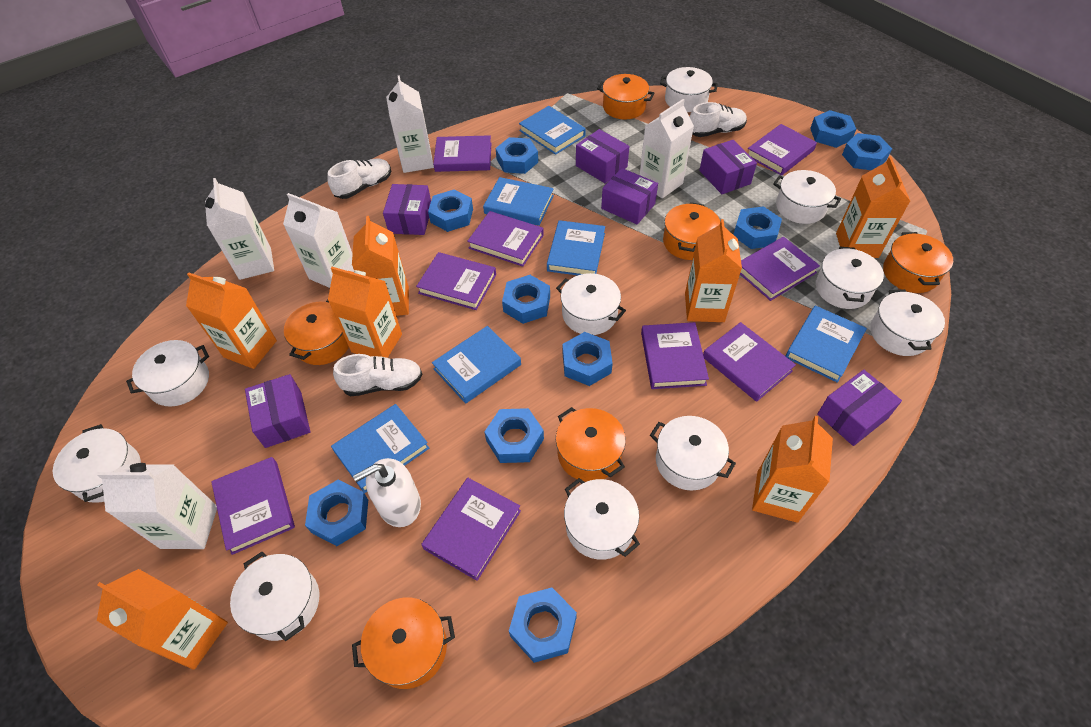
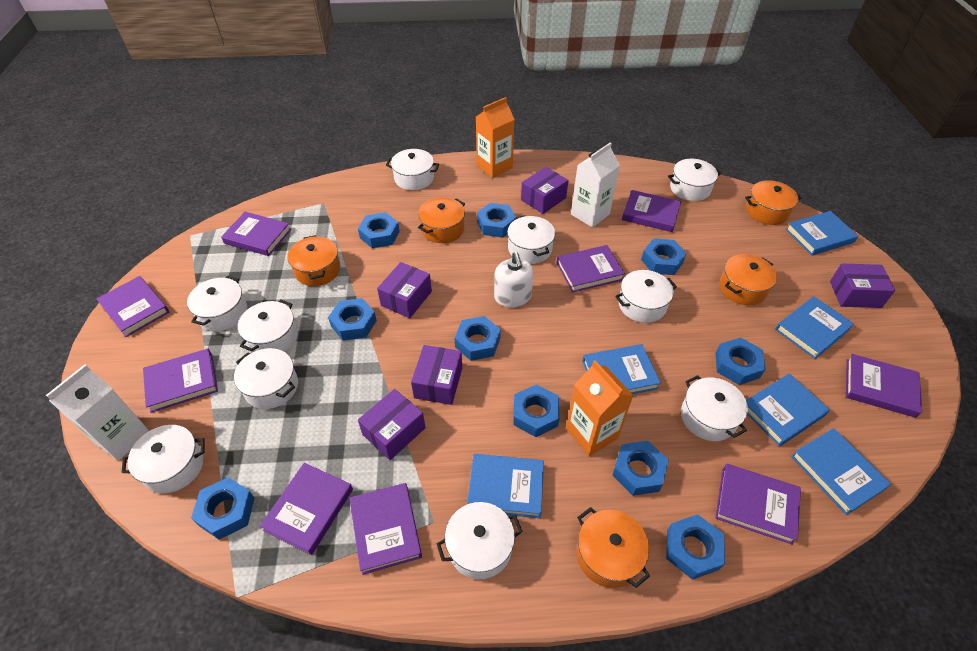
orange carton: [97,569,228,670] [186,273,277,369] [328,267,402,358] [352,216,409,316] [685,219,742,322] [752,416,833,523] [836,156,910,258] = 7 -> [476,97,515,178] [566,360,634,456] = 2
orange pot: [284,300,349,365] [352,597,455,689] [556,407,626,482] [597,74,655,119] [663,202,720,260] [883,232,953,293] = 6 -> [287,235,340,286] [418,197,465,243] [576,507,650,588] [719,254,777,305] [745,180,802,225] = 5
purple box: [245,374,310,448] [383,184,431,235] [576,129,629,183] [601,168,658,225] [699,140,757,194] [817,370,902,446] = 6 -> [358,389,425,460] [377,262,432,318] [411,345,462,405] [521,167,568,214] [830,263,895,308] = 5
white carton: [97,463,217,549] [205,178,274,280] [283,193,354,288] [386,75,434,173] [640,99,694,198] = 5 -> [46,364,149,461] [571,142,620,228] = 2
white shoe: [327,158,391,199] [333,354,422,396] [690,102,747,137] = 3 -> none = 0

